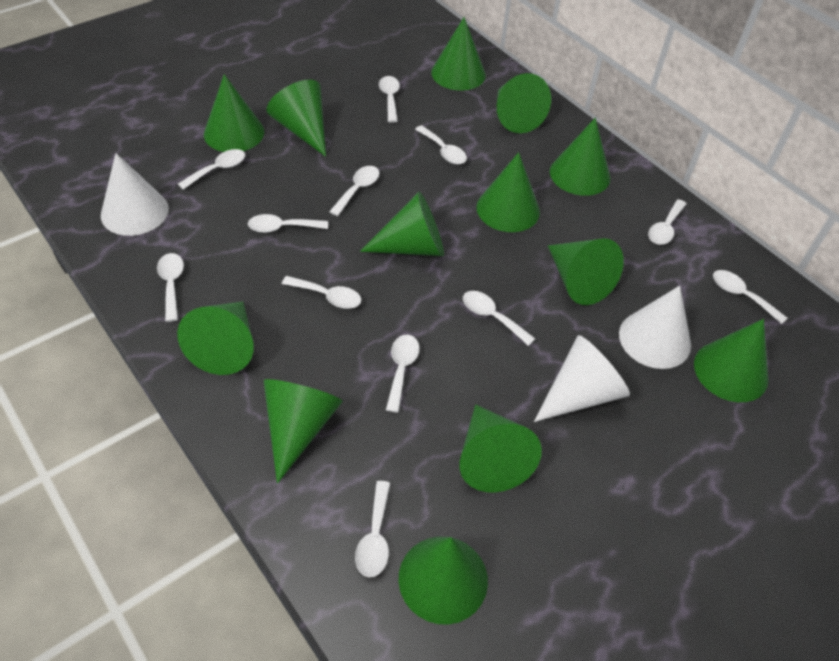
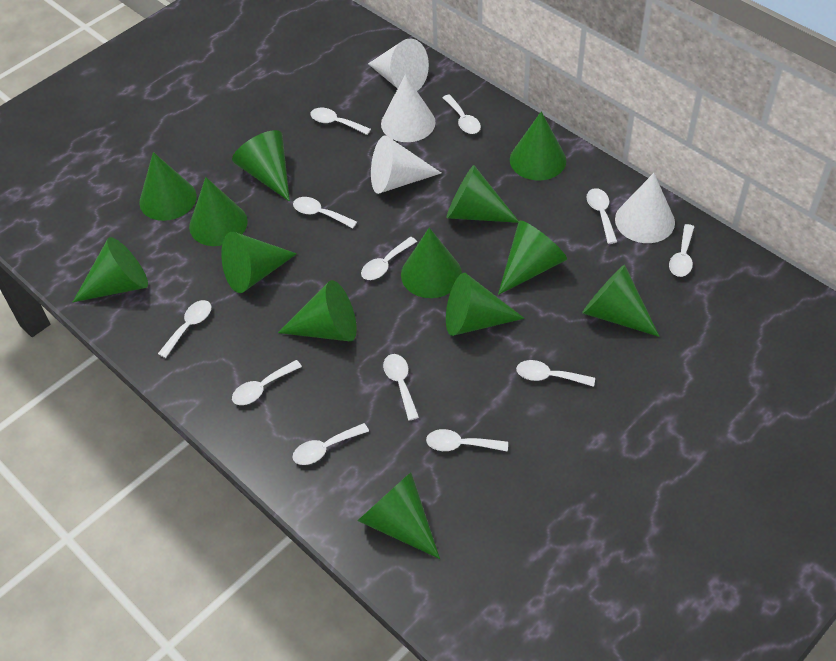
white cone: [101,153,169,236] [534,335,630,422] [619,286,691,369] = 3 -> [368,38,429,91] [371,135,441,194] [381,74,436,142] [615,173,675,243] = 4

